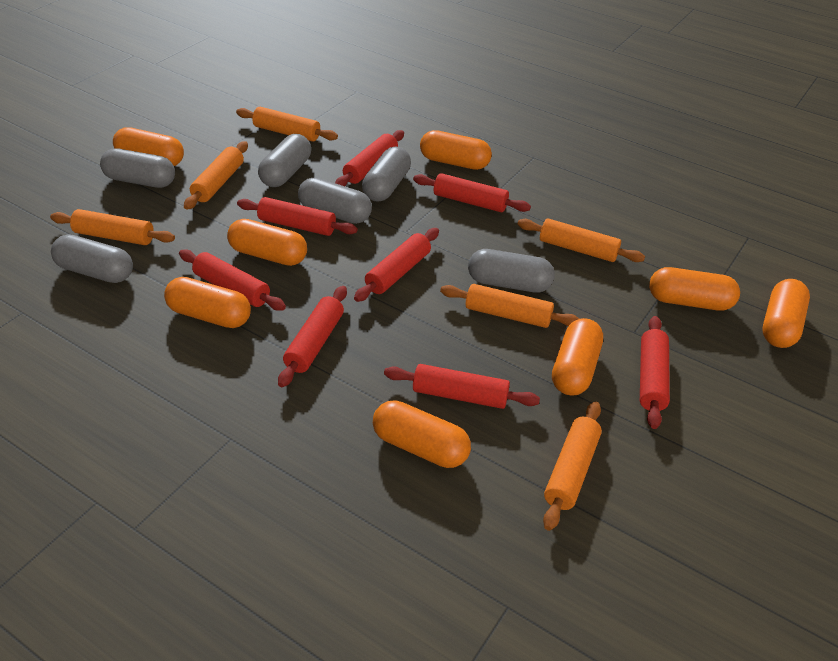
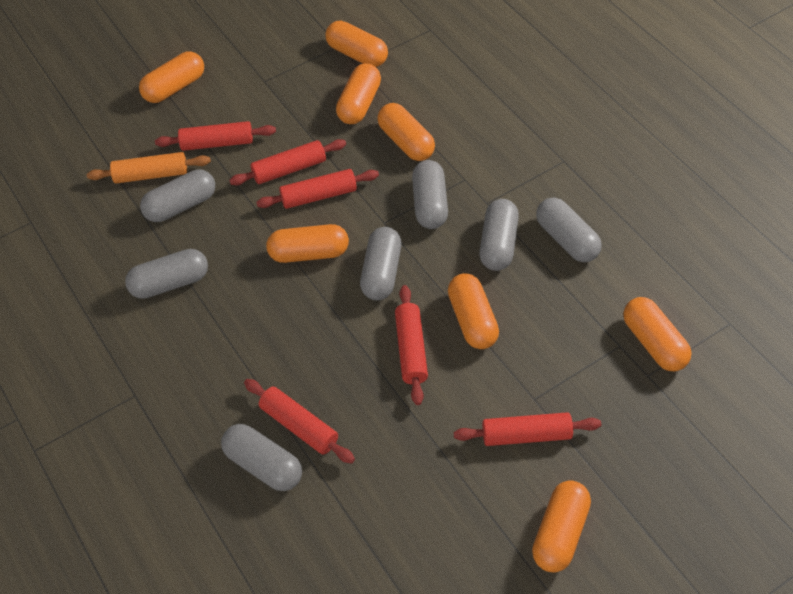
grey capsule: [51,234,133,283] [100,149,175,188] [258,134,311,187] [298,178,372,224] [362,147,411,202] [468,249,555,293] = 6 -> [125,249,208,299] [140,170,215,222] [221,424,302,491] [360,227,402,300] [412,160,448,229] [479,199,519,271] [536,198,602,262] = 7
orange rolling pin: [50,209,175,245] [184,141,248,210] [236,107,338,142] [440,284,579,328] [518,218,645,262] [543,401,602,531] = 6 -> [87,152,211,184] = 1
red rolling pin: [179,249,286,311] [237,197,358,236] [278,286,347,387] [335,130,404,186] [354,228,439,302] [384,364,540,409] [413,173,531,212] [640,316,670,429] = 8 -> [155,121,276,151] [229,139,346,185] [244,379,355,464] [256,169,379,209] [395,285,428,405] [454,412,601,446] = 6

